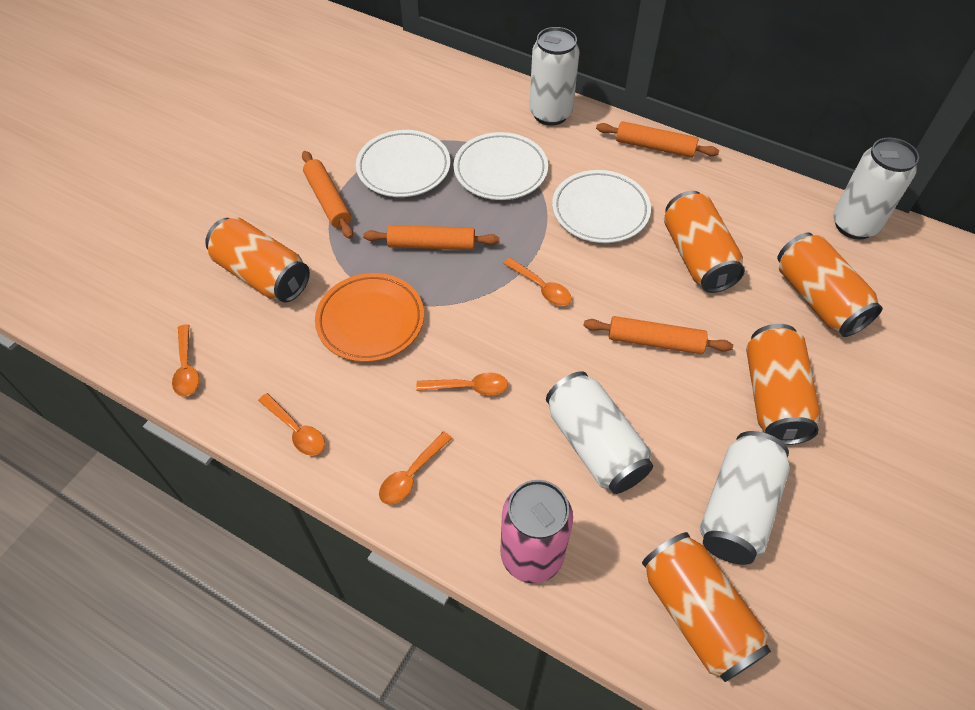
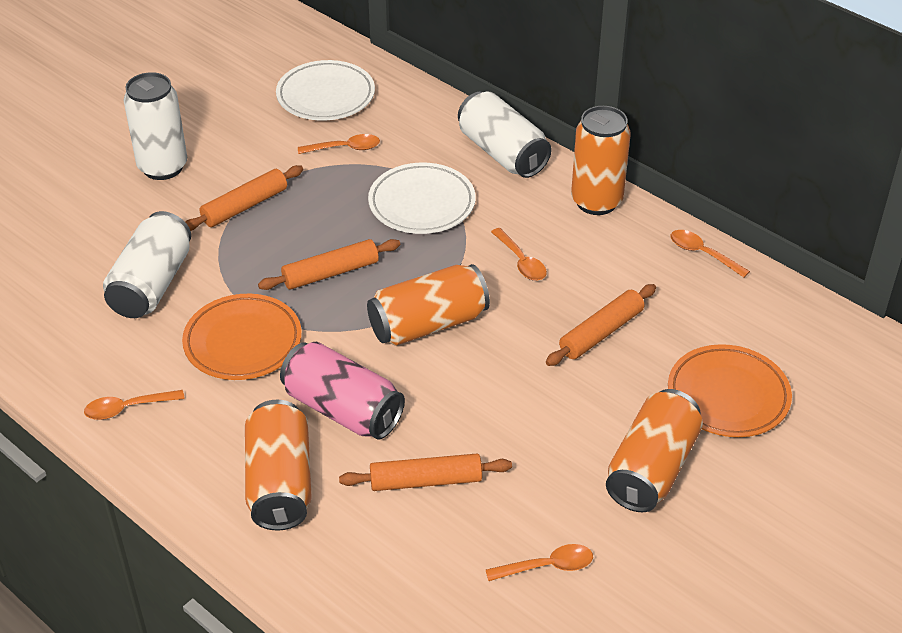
orange can: [205,217,310,302] [642,532,771,682] [664,191,745,293] [746,324,821,445] [777,232,883,337] = 5 -> [245,400,312,530] [367,264,490,346] [571,106,631,215] [606,389,703,512] = 4
orange plate: [315,273,424,362] = 1 -> [182,294,302,380] [668,344,792,437] = 2
white can: [529,27,580,126] [546,371,653,494] [700,431,790,565] [833,137,919,240] = 4 -> [103,211,191,318] [124,72,187,180] [458,92,552,178] = 3
white plate: [356,130,450,197] [453,132,548,200] [552,170,651,243] = 3 -> [276,60,375,121] [368,163,476,234] = 2

